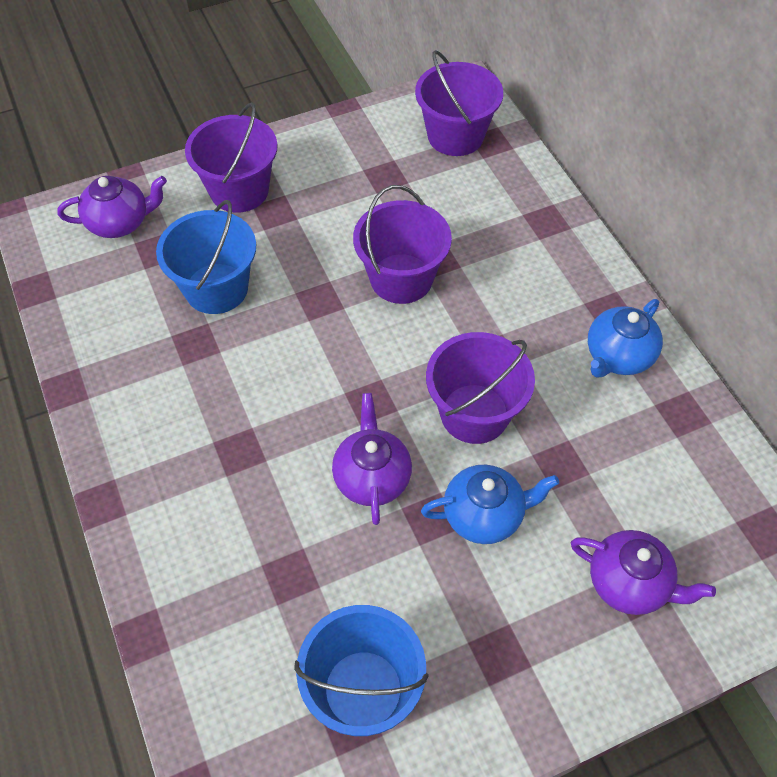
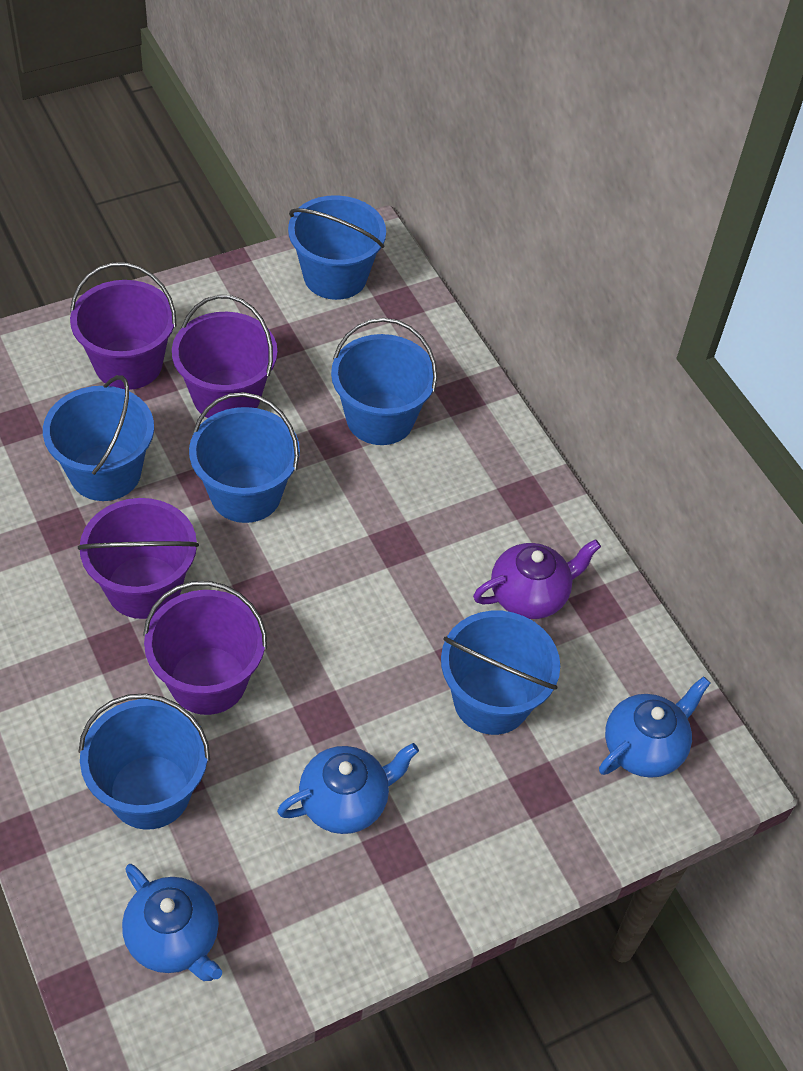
blue bucket: [156,200,256,314] [294,605,429,736] = 2 -> [43,375,154,501] [78,693,210,830] [189,392,300,523] [288,195,386,300] [331,318,437,445] [441,611,560,735] = 6
blue teapot: [421,465,559,544] [588,299,663,377] = 2 -> [122,864,222,981] [277,743,419,834] [599,676,711,778] = 3
purple teapot: [57,176,167,238] [332,393,412,525] [571,530,716,615] = 3 -> [473,539,601,619] = 1

